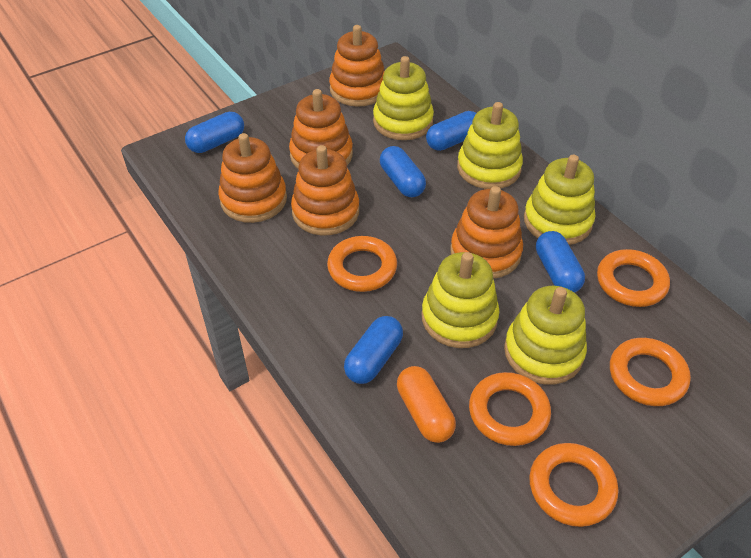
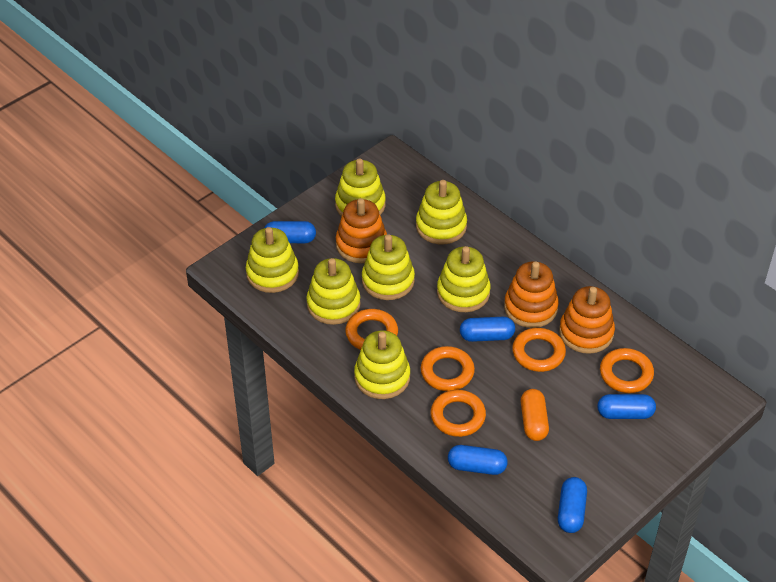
orange stacking toy: [218,133,287,223] [289,89,353,169] [291,145,359,235] [329,25,385,107] [450,186,523,279] = 5 -> [336,198,387,263] [504,261,559,328] [559,286,615,354] = 3
yellow stacking toy: [373,56,434,140] [421,252,500,348] [457,102,523,189] [504,286,587,385] [524,155,595,245] = 5 -> [246,227,299,293] [306,258,361,325] [335,158,386,216] [354,330,410,399] [362,234,415,300] [416,180,467,244] [437,246,491,312] = 7

